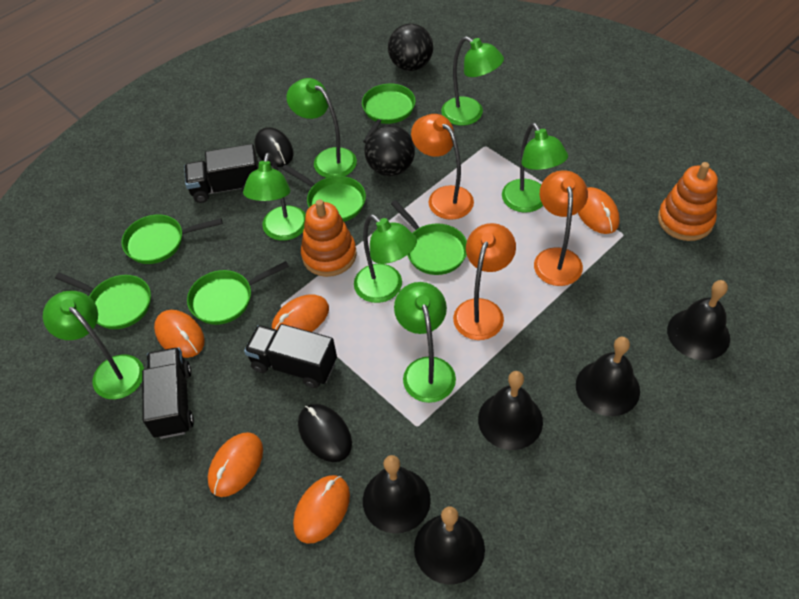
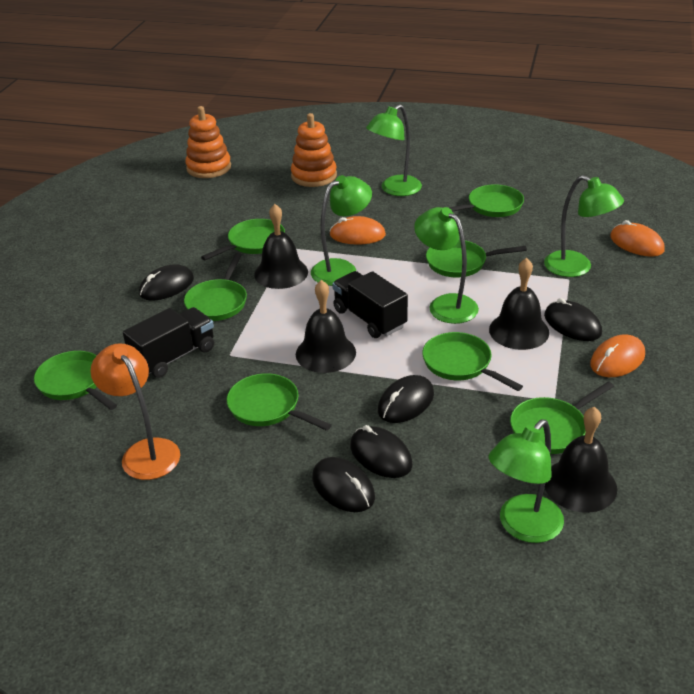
black ball: [364,125,415,176] [388,24,433,71] = 2 -> none = 0
black bell: [363,455,431,534] [414,506,485,585] [478,371,543,450] [576,336,640,416] [667,280,730,360] = 5 -> [254,204,308,289] [296,280,356,373] [489,258,549,350] [545,407,617,513] = 4
black mouse: [255,127,293,167] [298,404,352,462] = 2 -> [139,264,194,301] [312,457,375,512] [350,425,413,478] [378,375,434,423] [544,298,602,341] = 5
black truck: [142,347,194,439] [184,144,259,203] [244,324,337,388] = 3 -> [123,307,214,378] [332,271,408,338] = 2
green lamp: [43,291,144,399] [243,153,306,241] [286,78,357,178] [354,214,417,303] [394,282,456,403] [441,36,504,126] [502,123,568,213] = 7 -> [311,175,372,286] [366,104,422,196] [414,207,479,324] [489,419,564,543] [544,175,624,277] = 5
green pan: [55,273,151,329] [121,215,222,264] [187,261,289,325] [282,164,366,222] [362,84,416,143] [391,200,467,275] = 6 -> [34,351,117,410] [184,253,247,321] [201,219,285,261] [227,373,332,431] [422,332,523,391] [426,240,527,277] [450,184,524,217] [510,381,614,454] = 8
orange lamp: [411,114,474,220] [453,223,516,340] [534,170,588,286] = 3 -> [91,343,180,480] = 1
orange mouse: [154,310,205,358] [208,432,263,497] [272,294,329,332] [293,475,350,544] [578,187,620,234] = 5 -> [330,216,386,245] [590,334,645,377] [610,220,665,257] = 3

